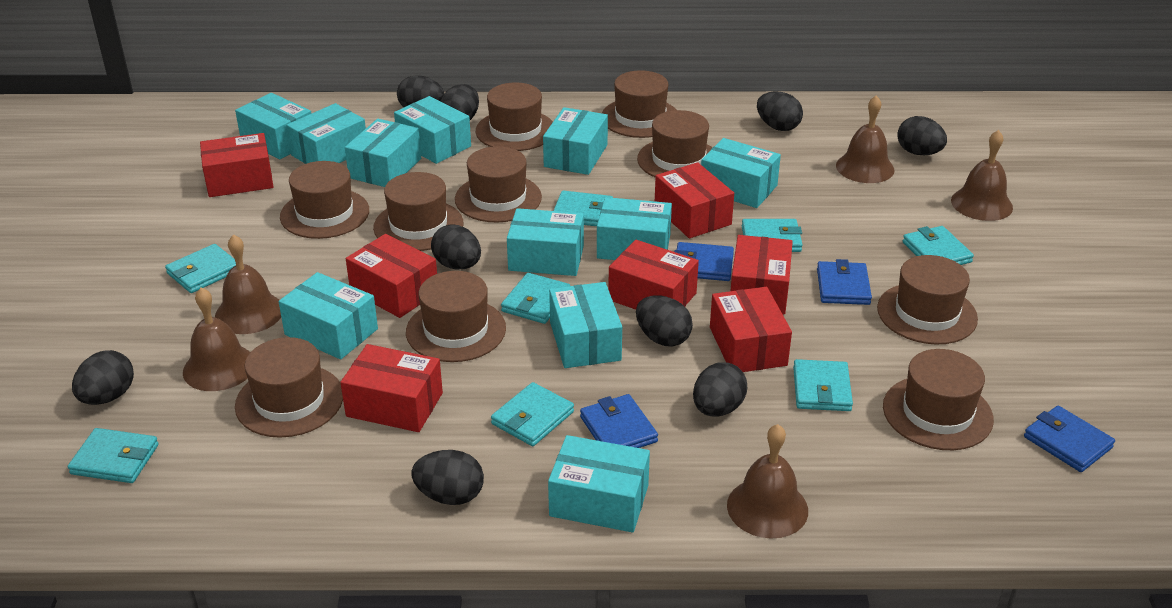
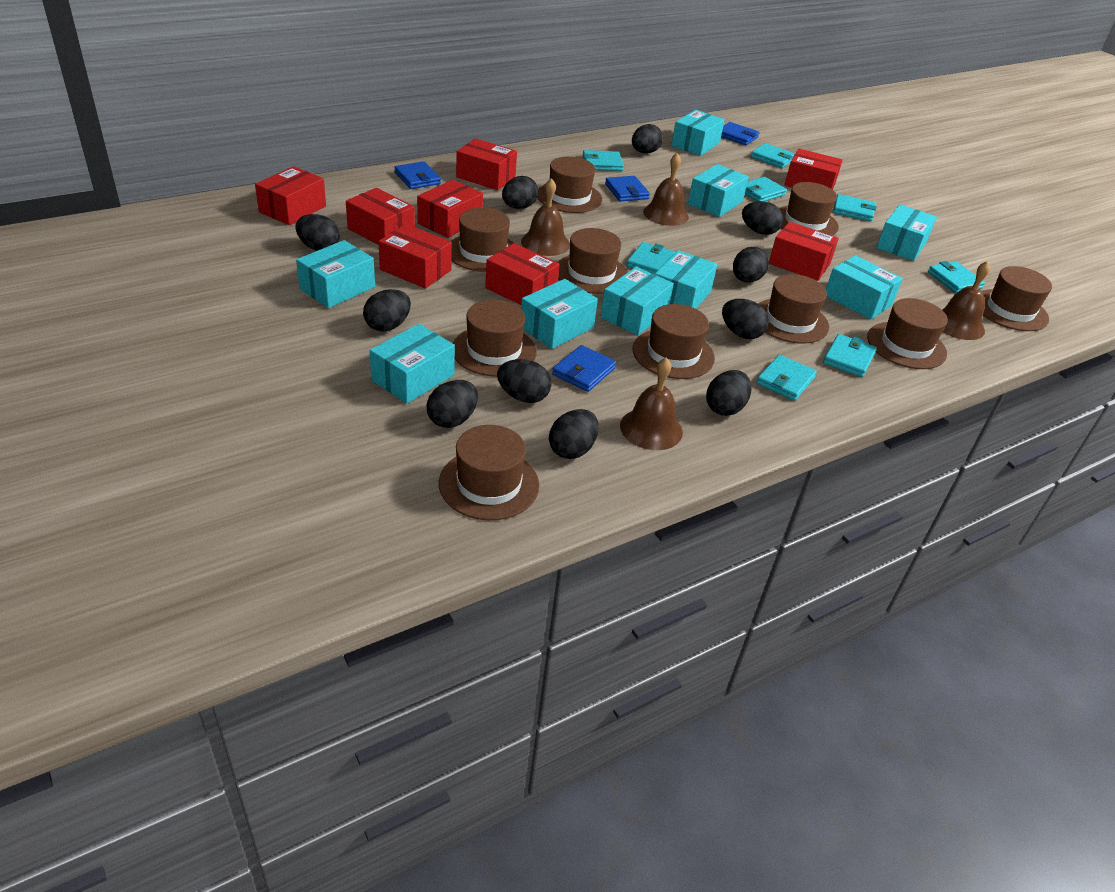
black egg: [72,350,134,405] [397,76,444,107] [411,450,484,505] [431,225,481,269] [441,84,479,120] [636,295,693,347] [693,362,747,416] [757,91,803,131] [897,116,947,155] = 9 -> [295,214,340,251] [363,289,411,331] [427,380,478,428] [497,359,551,403] [502,176,538,209] [549,409,599,459] [632,124,663,154] [706,370,751,416] [722,299,769,339] [733,247,769,282] [742,201,783,235] = 11
brown bell: [183,287,250,391] [215,234,281,334] [727,424,808,539] [836,95,894,183] [951,130,1013,221] = 5 -> [521,178,570,256] [620,358,683,450] [643,153,689,226] [942,261,990,340] = 4
red box: [200,133,274,197] [340,344,443,432] [346,234,437,318] [608,240,699,310] [655,162,734,238] [710,287,792,372] [731,235,793,314] = 7 -> [255,166,326,225] [346,188,415,245] [378,224,452,289] [417,180,483,238] [456,138,517,190] [485,243,560,305] [769,222,839,281] [784,149,843,190] = 8
turquoise box: [235,93,311,159] [279,272,378,359] [286,103,366,164] [345,119,421,187] [394,96,471,164] [507,208,584,276] [543,107,608,175] [548,435,650,533] [549,282,622,368] [597,197,672,260] [701,138,781,208] = 11 -> [296,240,375,308] [370,324,455,404] [521,279,598,349] [600,267,674,335] [655,250,717,309] [671,110,725,156] [688,164,749,217] [826,255,903,320] [876,204,937,261] = 9

